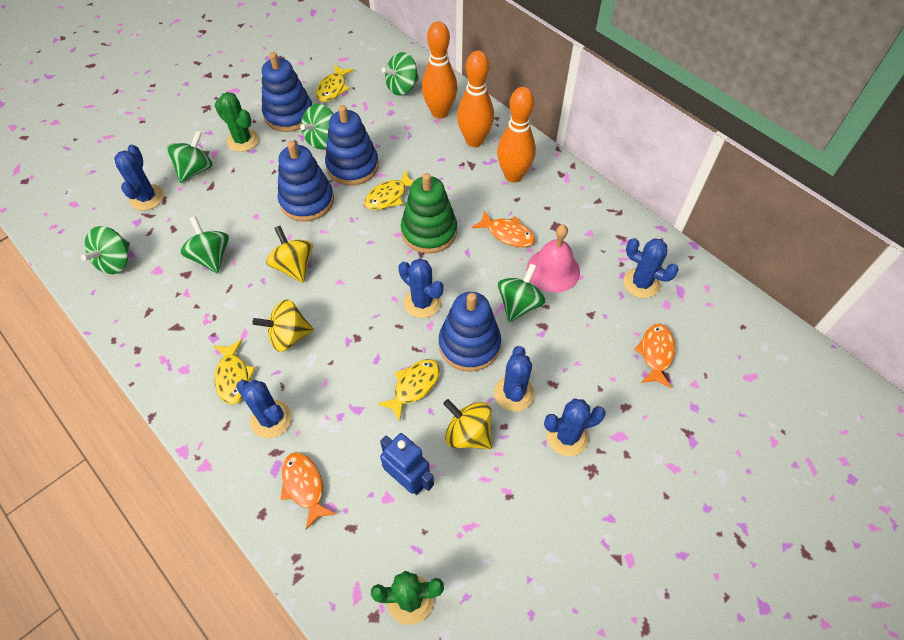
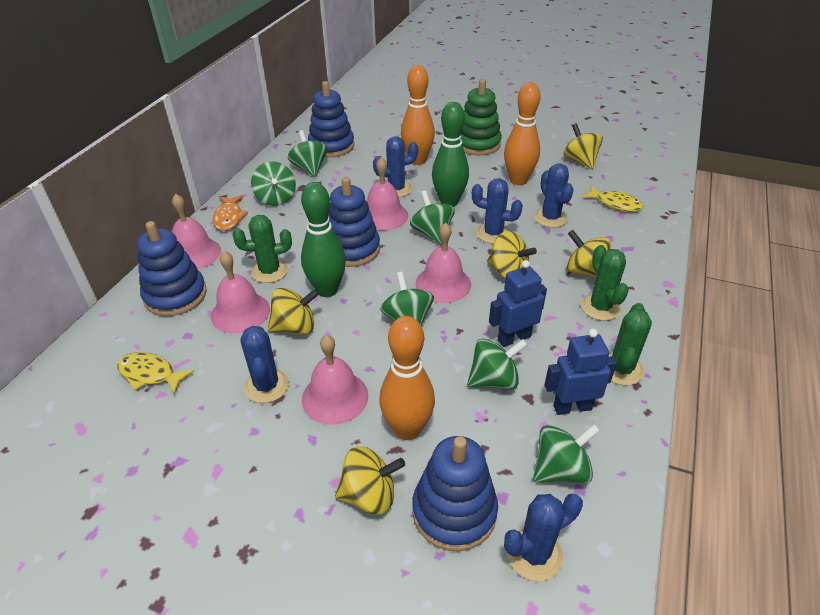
blue cactus: [114,144,164,211] [236,380,292,438] [398,258,444,318] [494,346,535,412] [544,398,606,456] [623,238,679,298] = 6 -> [240,326,289,403] [373,136,418,197] [472,178,523,244] [504,494,583,581] [534,164,574,228] = 5
blue robot: [380,433,434,495] = 1 -> [489,260,547,347] [544,329,617,415] = 2
green bowling pin: none = 0 -> [301,182,346,297] [432,102,469,207] = 2
green cactus: [215,92,259,152] [371,571,444,625] = 2 -> [233,215,292,283] [581,245,629,321] [608,303,652,386] = 3
orange fish: [281,452,336,530] [472,210,535,247] [634,324,675,388] = 3 -> [213,195,248,231] = 1
pink bell: [527,225,580,293] = 1 -> [172,194,221,270] [211,251,270,333] [302,335,368,425] [367,157,408,230] [416,223,471,303] = 5
yellow fish: [213,339,256,404] [316,65,354,102] [364,171,414,210] [377,359,440,421] = 4 -> [117,352,194,395] [582,185,643,212] = 2
yellow spinning top: [252,299,314,352] [266,226,313,283] [443,399,492,449] = 3 -> [268,288,320,334] [335,446,405,515] [487,231,537,278] [563,123,603,169] [567,230,611,278] = 5

